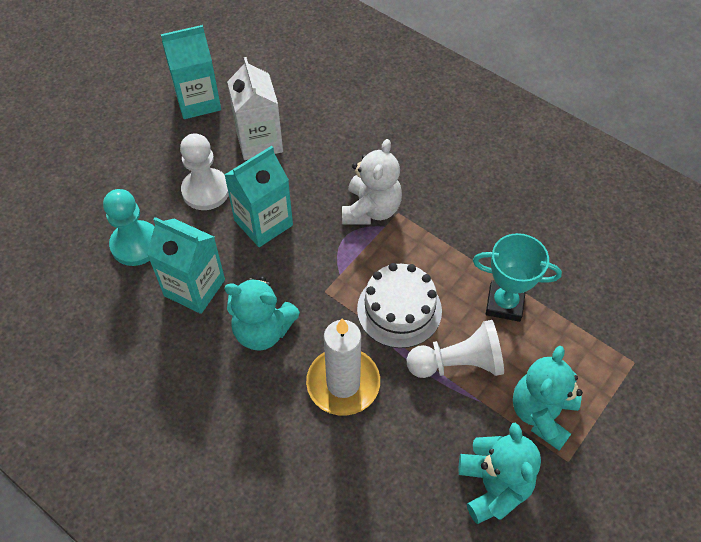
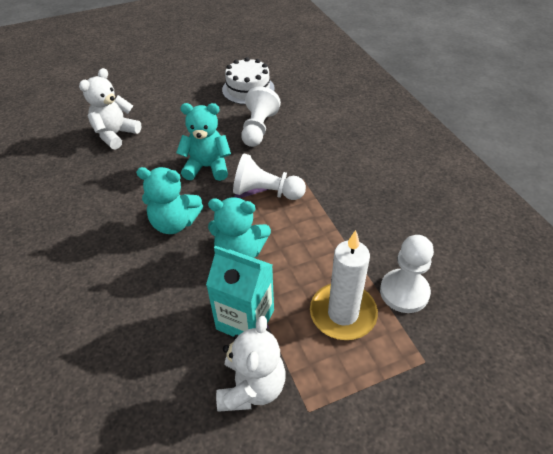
turquoise carton: [147,217,225,314] [161,25,221,119] [225,146,293,247] = 3 -> [206,246,274,337] = 1
turquoise pawn: [103,189,155,266] = 1 -> none = 0
turquoise trophy: [473,233,562,322] = 1 -> none = 0
white carton: [227,57,283,160] = 1 -> none = 0
white pawn: [180,133,229,210] [407,320,504,378] = 2 -> [233,154,306,200] [241,86,281,147] [380,235,434,313] = 3
white teddy bear: [342,139,402,225] = 1 -> [79,68,141,149] [216,316,286,412] = 2

